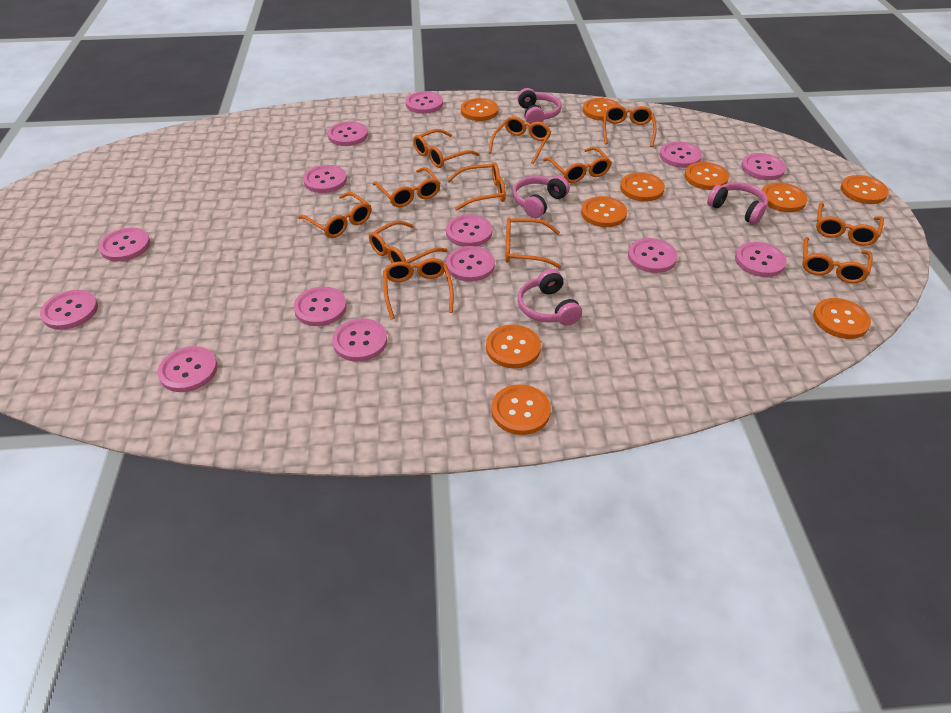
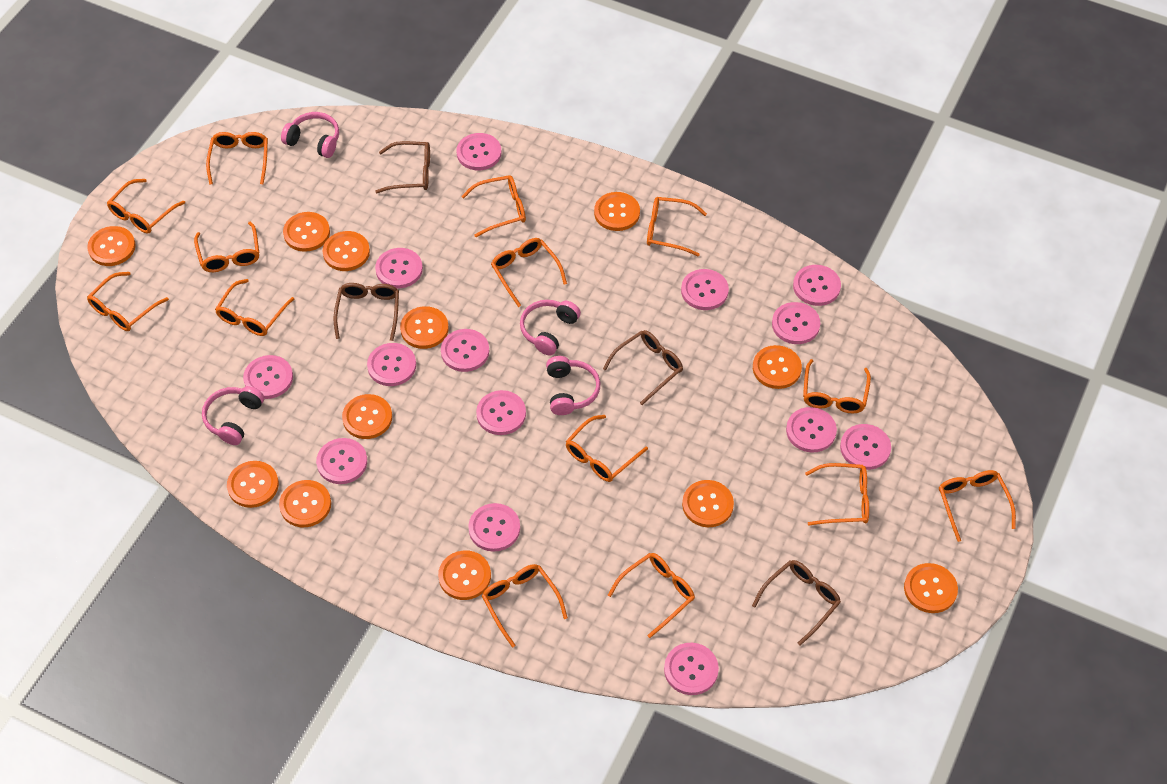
brown glasses: none = 0 -> [334,283,399,341] [375,141,430,193] [603,330,683,405] [752,560,841,646] = 4
orange button: [461,98,498,121] [486,325,541,368] [491,384,551,435] [581,196,627,227] [583,98,619,121] [620,172,665,201] [685,162,729,190] [762,182,808,212] [813,298,871,339] [841,175,889,204] = 10 -> [87,226,136,266] [227,461,279,508] [279,480,331,527] [283,212,330,252] [323,231,370,271] [342,394,392,439] [400,306,449,349] [438,550,491,600] [594,192,640,231] [682,480,734,527] [753,345,802,389] [904,563,958,613] = 12
orange glasses: [298,192,371,238] [369,221,447,263] [373,167,440,207] [383,258,454,319] [413,129,479,168] [447,162,506,211] [488,116,551,164] [505,217,562,269] [543,147,612,183] [603,105,657,147] [802,237,873,283] [816,202,884,246] = 12 -> [87,272,169,331] [107,179,185,234] [194,222,259,272] [206,132,268,185] [215,279,294,336] [461,176,526,237] [482,564,568,648] [491,238,567,307] [566,415,648,482] [608,553,695,638] [647,197,707,256] [803,359,871,414] [805,463,869,526] [939,470,1016,542] = 14

